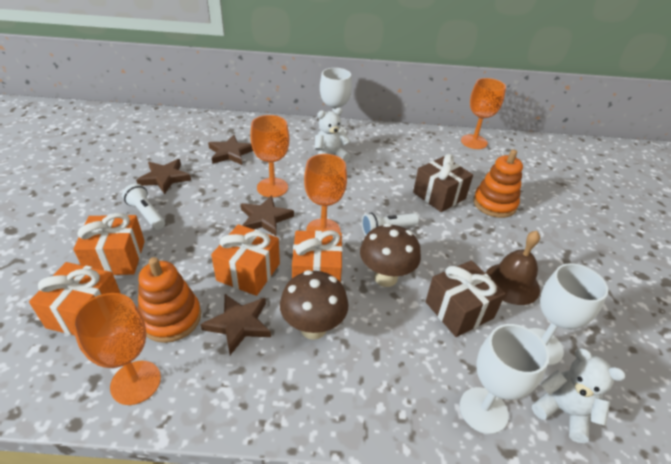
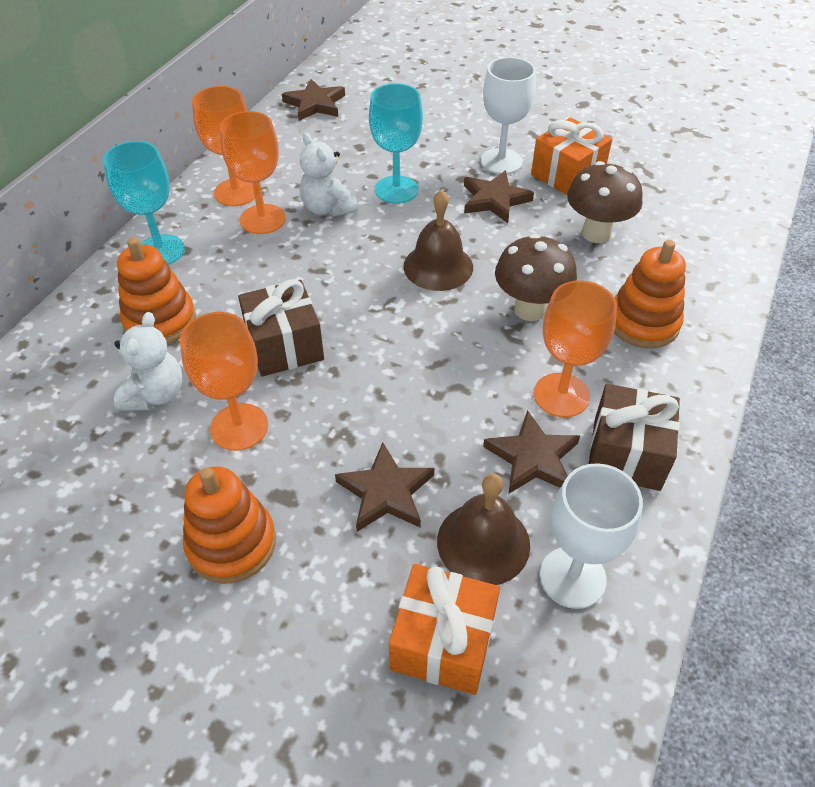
brown bell: [485,231,540,305] = 1 -> [403,189,473,291] [437,474,530,585] = 2
orange gift: [29,262,121,335] [73,213,145,275] [211,224,280,296] [292,230,343,282] = 4 -> [389,564,500,695] [531,117,612,195] = 2
orange stacking toy: [138,257,201,343] [473,149,523,218] = 2 -> [117,237,196,344] [183,467,276,584] [614,240,686,349] = 3
turquoise goblet: none = 0 -> [103,141,185,265] [369,83,423,204] = 2
white flashlight: [122,183,165,230] [362,213,419,236] = 2 -> none = 0
white goblet: [320,68,352,133] [460,324,549,434] [530,263,608,366] = 3 -> [480,57,536,174] [540,463,643,609] = 2

